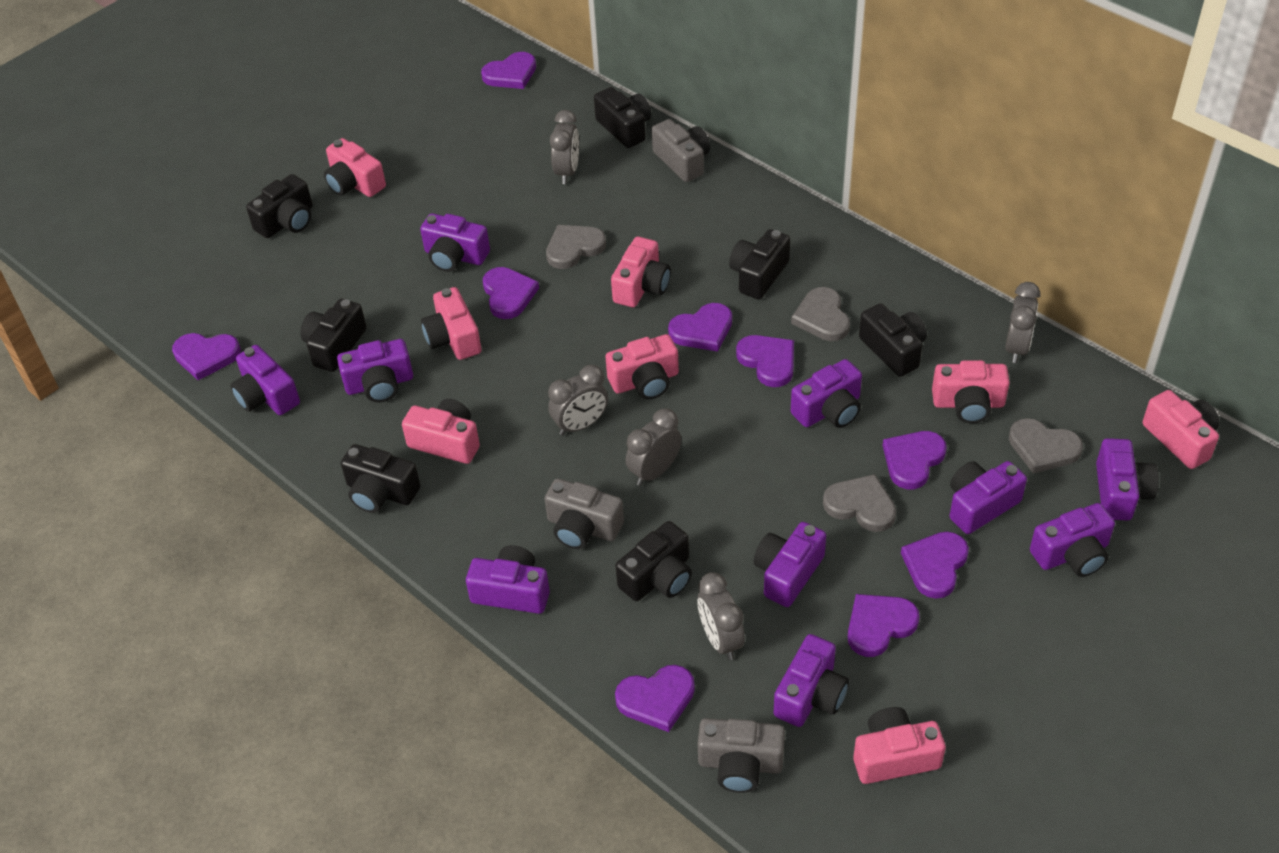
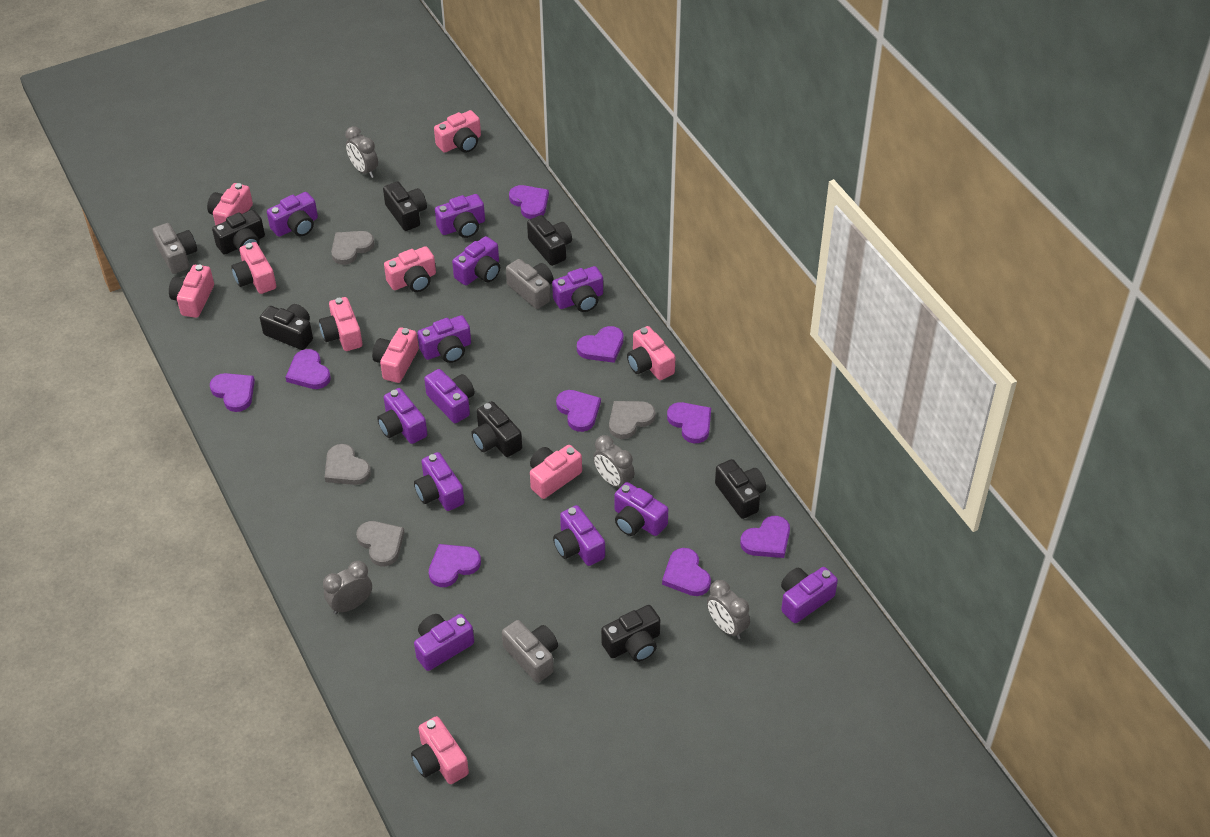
grey clock: [548,365,608,436] [550,110,579,184] [625,409,681,486] [697,572,745,660] [1005,282,1040,363] = 5 -> [323,561,372,614] [345,126,378,178] [593,435,635,488] [707,580,750,639] = 4
pink camera: [324,138,386,197] [402,399,480,464] [421,287,481,360] [605,334,679,399] [611,237,671,307] [853,707,946,784] [932,360,1010,423] [1143,390,1219,469] = 8 -> [169,265,214,318] [207,183,253,225] [231,242,276,294] [319,297,362,351] [372,327,419,383] [384,246,436,292] [411,716,469,784] [434,110,481,153] [530,445,582,499] [627,326,675,380] = 10
purple camera: [230,345,300,415] [337,339,413,402] [420,213,490,272] [466,545,550,614] [754,522,826,607] [774,634,849,727] [791,359,862,428] [950,461,1027,534] [1030,503,1115,577] [1096,438,1159,521] = 10 -> [267,192,318,237] [377,388,427,444] [414,452,464,511] [414,614,474,671] [417,315,471,363] [424,369,475,423] [435,194,485,238] [452,236,500,286] [552,266,603,312] [553,505,605,566] [614,482,668,536] [781,567,838,623] = 12

